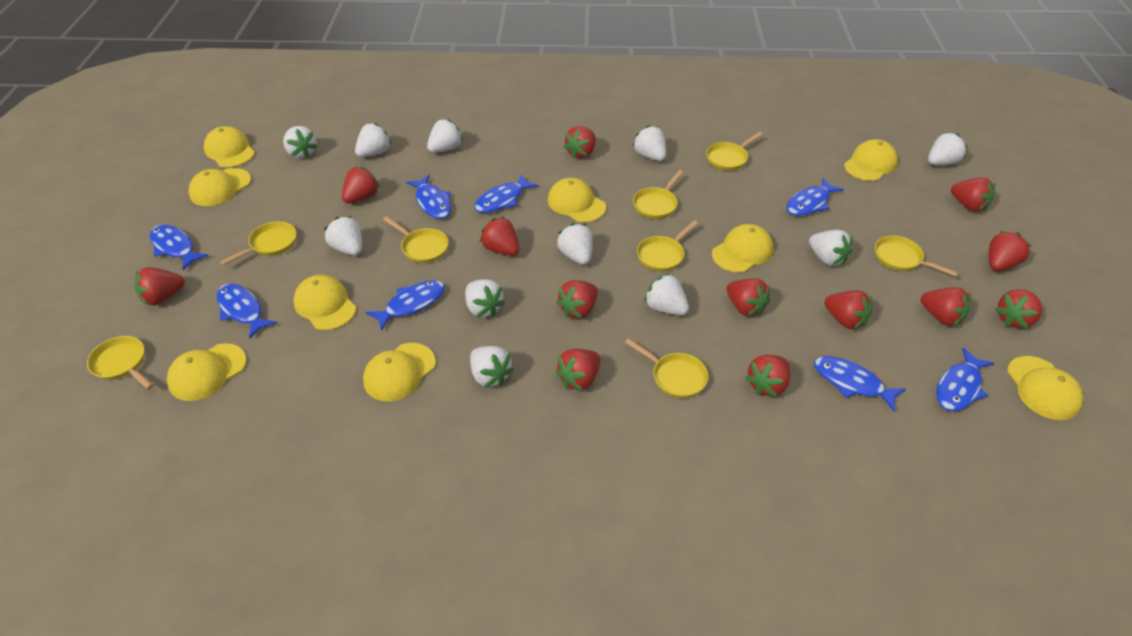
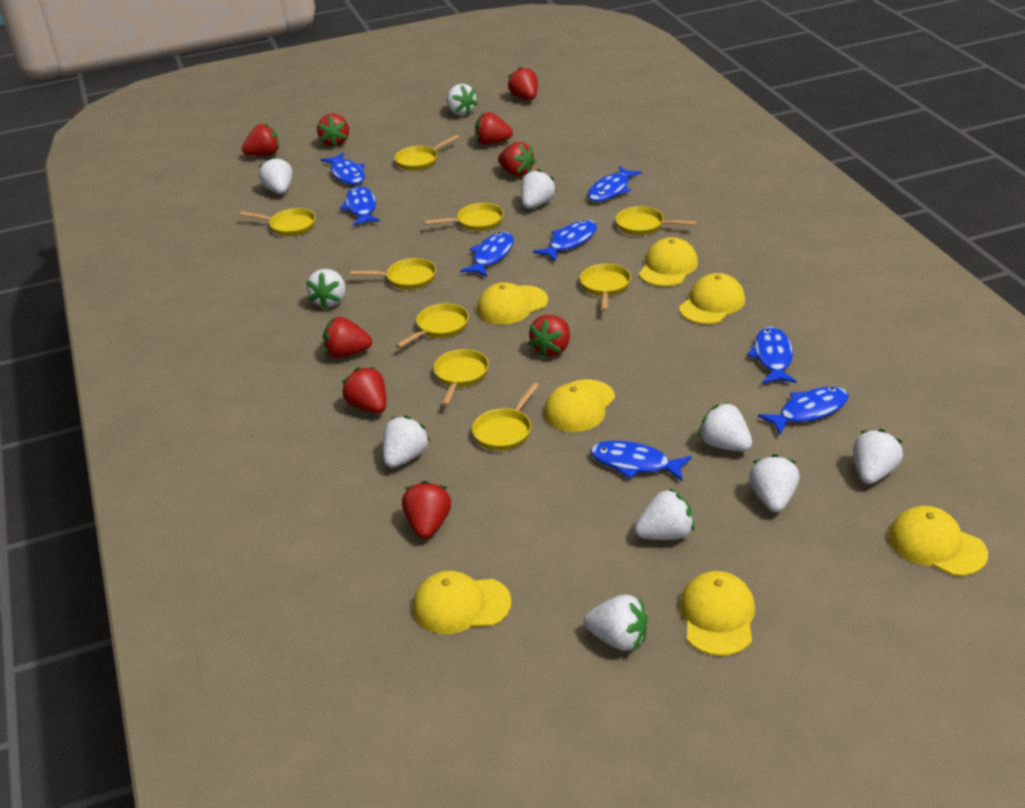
red strawberry: [134,267,185,306] [342,167,380,203] [480,217,519,256] [555,349,601,391] [556,280,598,319] [564,126,596,159] [727,278,770,316] [745,355,791,397] [824,290,872,330] [921,287,971,326] [951,177,995,212] [988,231,1032,271] [995,289,1042,329] = 13 -> [242,124,279,156] [317,114,349,147] [323,317,372,358] [342,367,386,413] [402,481,451,539] [475,112,513,145] [498,142,536,177] [508,67,538,100] [529,315,570,357] = 9
white strawberry: [283,126,318,159] [324,216,362,256] [355,123,392,157] [427,119,463,153] [465,279,505,317] [470,346,514,388] [557,223,593,265] [633,125,666,161] [644,273,689,315] [809,230,852,266] [928,132,968,165] = 11 -> [259,157,293,194] [306,269,345,309] [383,416,430,468] [446,84,478,116] [521,169,556,209] [584,595,648,651] [635,488,694,540] [698,402,752,451] [749,454,800,512] [853,429,903,484] = 10
yellow cap: [167,343,247,401] [188,168,251,206] [204,126,255,167] [293,275,356,330] [363,343,436,401] [548,178,606,223] [712,224,773,273] [844,139,898,181] [1007,356,1083,420] = 9 -> [413,571,512,634] [477,282,548,325] [544,379,615,432] [639,237,698,287] [679,273,745,324] [680,571,755,656] [889,506,988,576] = 7
yellow pan: [87,336,154,389] [220,221,296,265] [383,216,449,263] [625,338,709,399] [633,170,683,219] [637,220,698,272] [706,132,763,171] [875,236,959,277] = 8 -> [239,208,315,236] [350,258,436,289] [395,135,459,171] [396,303,469,348] [424,203,504,231] [434,349,489,406] [472,382,539,451] [580,264,631,311] [616,206,697,235] = 9

